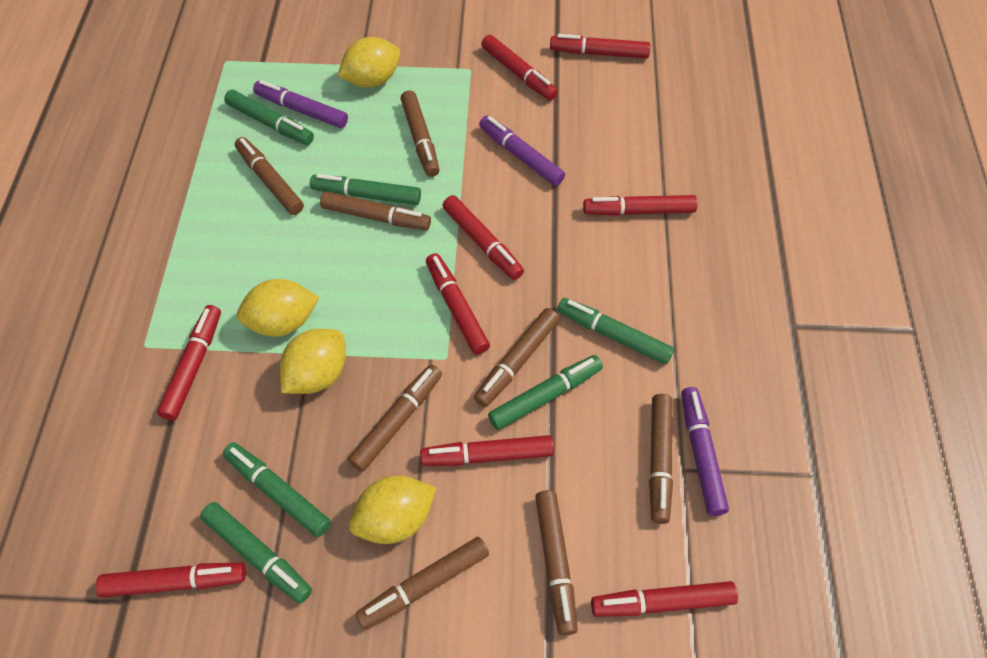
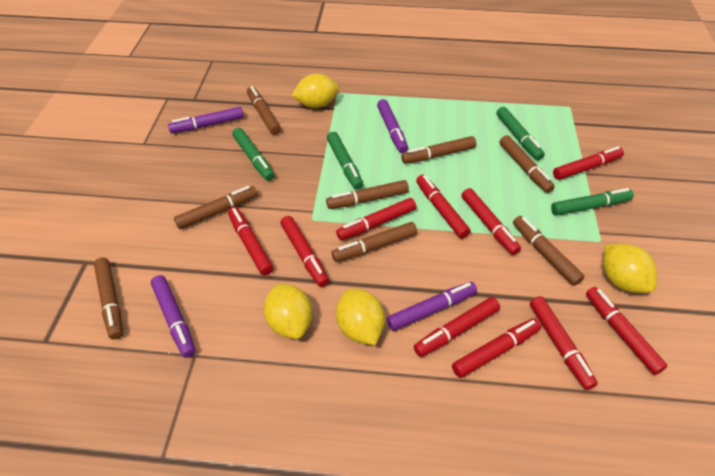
green marker: [200,502,312,604] [223,442,331,537] [224,90,314,145] [310,174,421,205] [488,355,603,430] [557,298,674,365] = 6 -> [232,128,275,181] [327,132,363,190] [496,107,545,160] [551,188,634,216] = 4
purple marker: [253,80,348,128] [479,116,565,186] [681,387,729,516] = 3 -> [151,275,196,358] [168,107,244,133] [377,99,408,153] [387,282,477,331] = 4
red marker: [96,563,246,598] [157,305,221,420] [420,435,554,466] [426,253,490,355] [442,195,524,280] [481,35,558,100] [550,34,651,58] [583,195,697,216] [591,581,738,617] = 9 -> [228,207,273,275] [280,216,329,287] [336,198,416,240] [414,297,500,357] [416,175,471,238] [452,318,541,378] [462,188,521,255] [530,296,598,390] [553,146,624,180] [586,287,667,375] = 10

